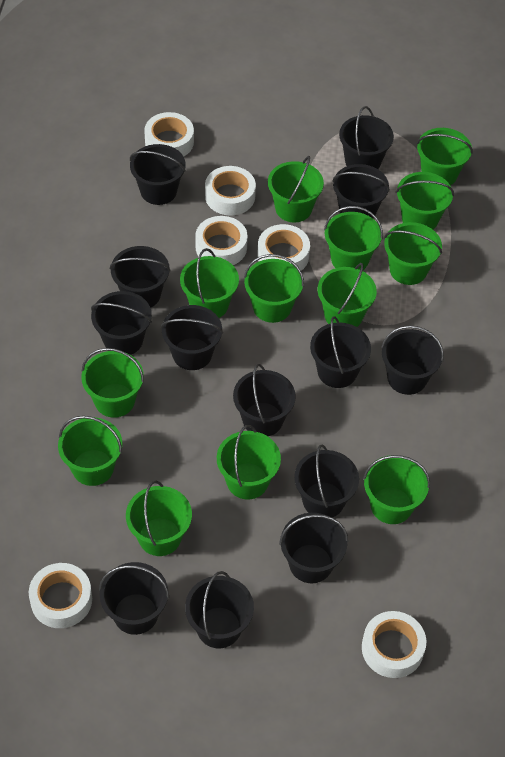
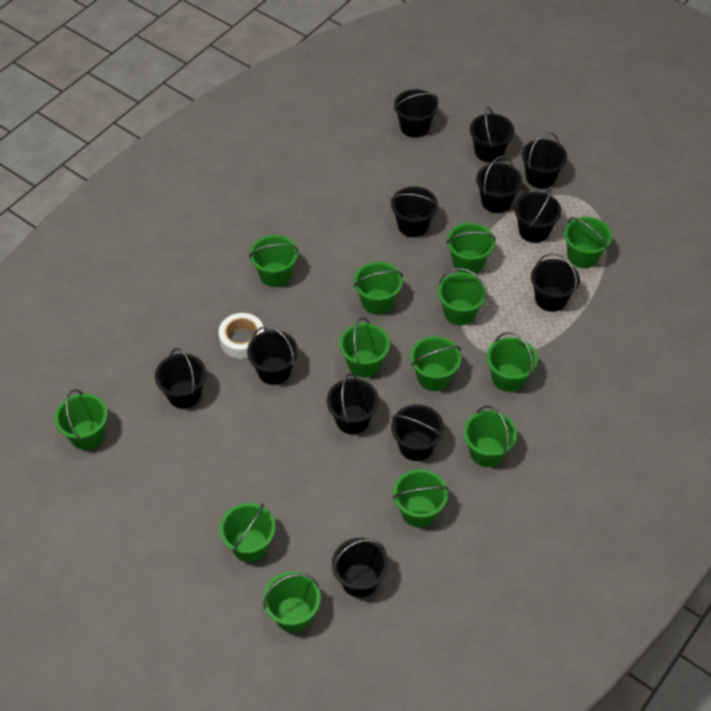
black bucket: [91,291,152,355] [99,562,169,635] [110,246,171,308] [130,144,186,205] [161,305,223,370] [185,571,254,648] [233,364,296,436] [279,513,348,583] [294,444,359,518] [310,316,371,388] [332,164,390,219] [339,106,394,169] [381,326,444,395] = 13 -> [155,348,206,409] [247,326,298,385] [327,373,379,434] [332,538,388,598] [391,186,438,237] [391,404,444,461] [394,89,438,138] [470,106,514,162] [476,156,522,213] [514,188,561,243] [522,132,567,189] [531,253,580,312] = 12
white tape: [29,563,92,628] [144,112,194,157] [195,216,248,265] [205,166,256,215] [257,224,310,271] [362,611,426,678] = 6 -> [219,313,264,359] = 1

